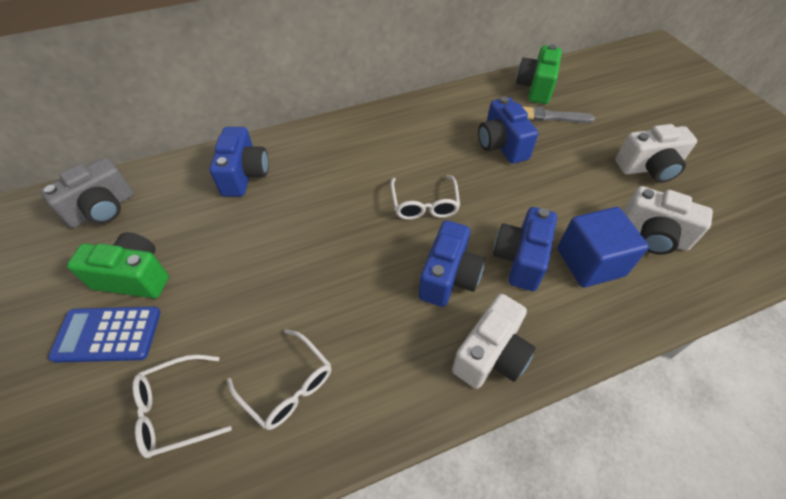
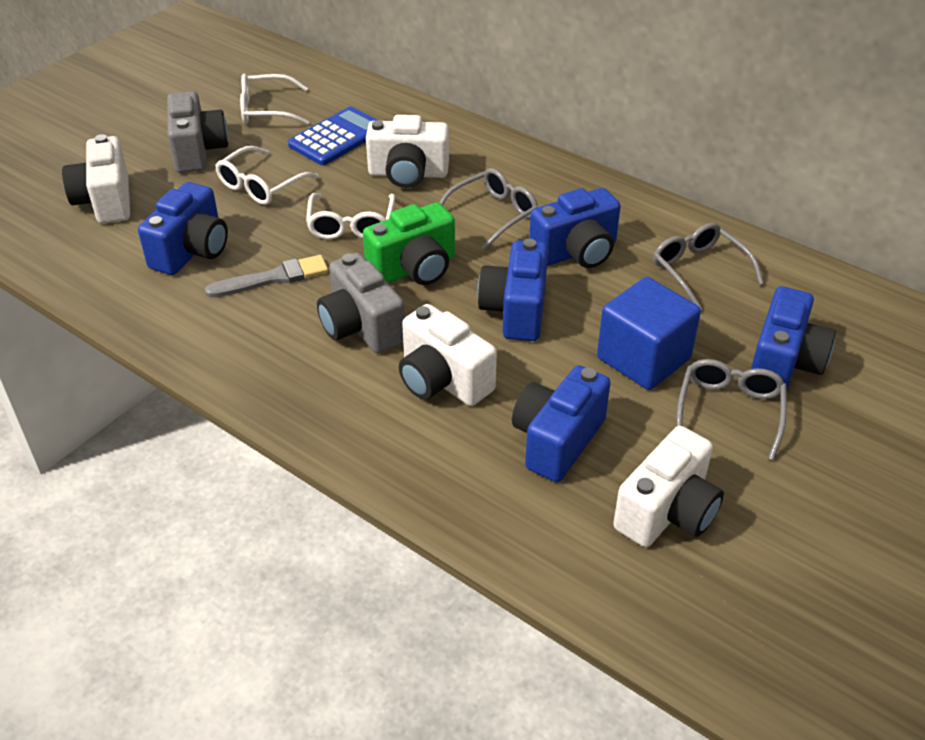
blue camera: [210,127,269,196] [419,220,485,307] [478,97,538,164] [493,207,557,291] = 4 -> [138,182,228,275] [477,239,548,341] [512,365,611,482] [529,188,621,268] [751,286,836,389] = 5
green camera: [67,232,169,298] [516,44,562,104] = 2 -> [363,202,455,285] = 1
grey camera: [40,158,134,228] = 1 -> [167,91,228,173] [317,253,405,354] = 2
grey glasses: none = 0 -> [439,168,538,250] [653,223,764,310] [676,359,787,461] = 3
white camera: [452,294,536,389] [615,124,697,183] [623,186,713,255] = 3 -> [62,134,130,224] [366,115,449,188] [399,304,497,406] [613,426,724,547] = 4

